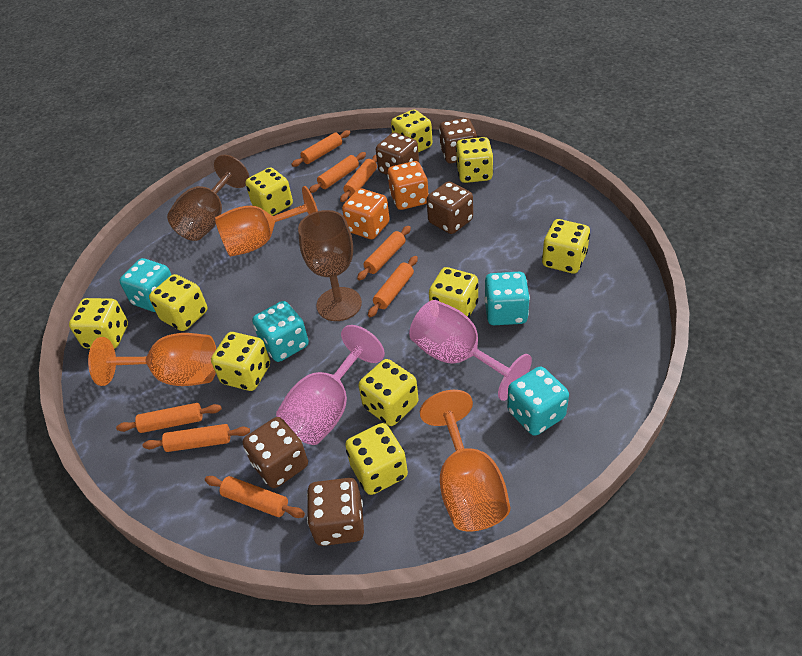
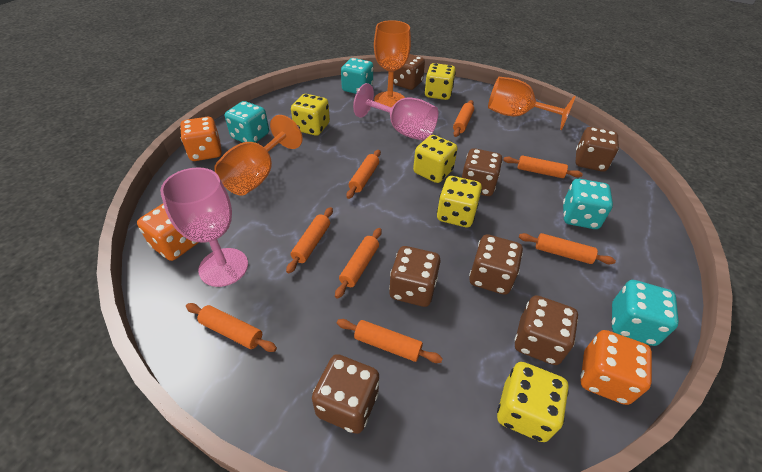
brown dice: [243,417,308,488] [307,478,364,546] [376,133,419,175] [427,181,473,234] [439,118,477,163] = 5 -> [312,354,379,434] [389,246,441,307] [393,54,425,90] [462,148,503,196] [469,234,523,295] [515,295,578,365] [576,127,619,172] = 7
brown goblet: [167,155,249,241] [298,210,362,321] = 2 -> none = 0
orange dice: [342,189,390,239] [387,161,429,210] = 2 -> [137,204,199,261] [180,117,222,161] [580,330,652,405] = 3
yellow dice: [69,298,128,349] [149,274,208,331] [211,332,270,391] [245,167,293,216] [345,423,408,495] [358,359,419,426] [391,110,432,152] [429,267,478,318] [456,137,493,183] [542,219,590,274] = 10 -> [291,94,330,136] [413,135,458,183] [424,63,456,100] [437,176,482,227] [497,362,569,442] = 5

